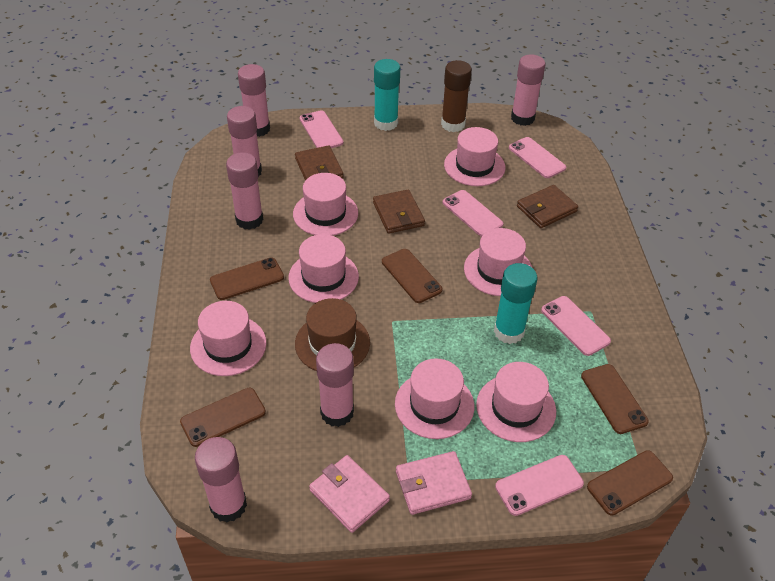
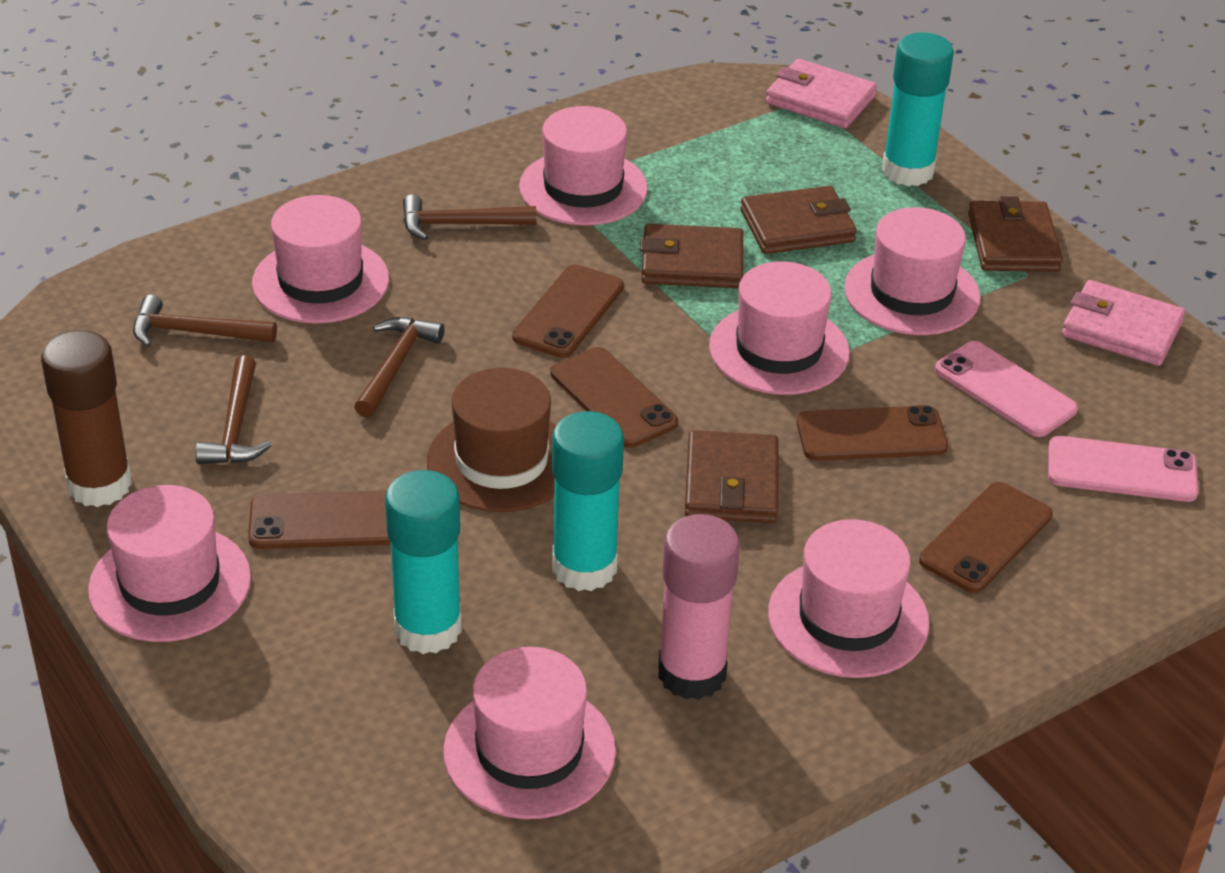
brown hammer: none = 0 -> [133,295,277,347] [196,355,272,464] [354,317,444,418] [403,194,536,240] = 4
brown wallet: [295,145,343,180] [373,190,425,234] [517,185,578,228] = 3 -> [640,224,743,288] [685,430,778,523] [741,186,857,254] [968,196,1063,272] = 4
pink glue stick: [195,437,247,522] [226,152,263,230] [227,106,262,178] [238,64,270,137] [316,343,354,427] [511,54,545,126] = 6 -> [658,514,740,700] = 1
pink phone: [300,110,343,148] [443,190,504,237] [495,455,584,516] [509,137,566,178] [541,296,611,356] = 5 -> [935,341,1078,437] [1048,436,1199,502] = 2
turquoise glue stick: [374,59,400,131] [494,263,538,344] = 2 -> [385,470,462,654] [552,411,624,591] [882,32,954,186] = 3

